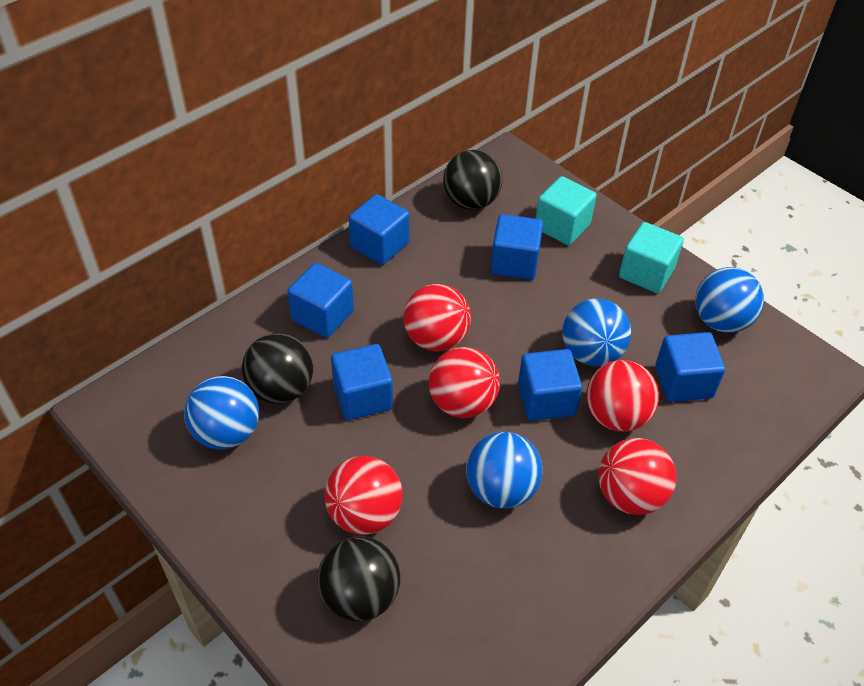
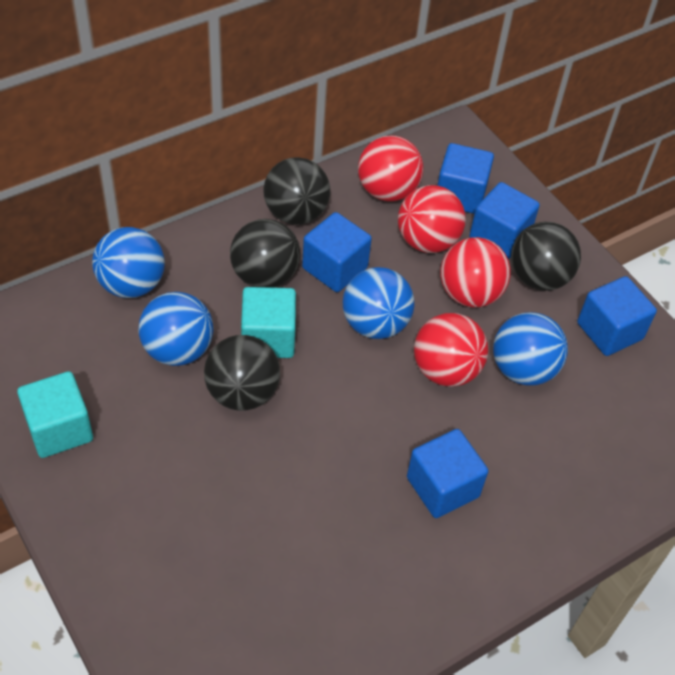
black ball: [242,333,313,404] [318,536,400,622] [443,150,502,210] = 3 -> [204,335,280,411] [230,219,300,288] [263,157,330,225] [511,222,581,291] = 4
blue cube: [287,263,354,338] [331,344,393,420] [349,194,409,265] [491,214,543,280] [518,349,582,421] [655,332,725,402] = 6 -> [302,212,372,292] [407,429,488,518] [437,143,494,214] [469,182,540,259] [577,276,657,356] = 5
red ball: [324,456,403,535] [403,284,471,351] [429,347,500,418] [586,360,659,432] [599,438,676,515] = 5 -> [358,135,424,202] [398,185,466,253] [414,313,488,387] [440,237,511,307] = 4

